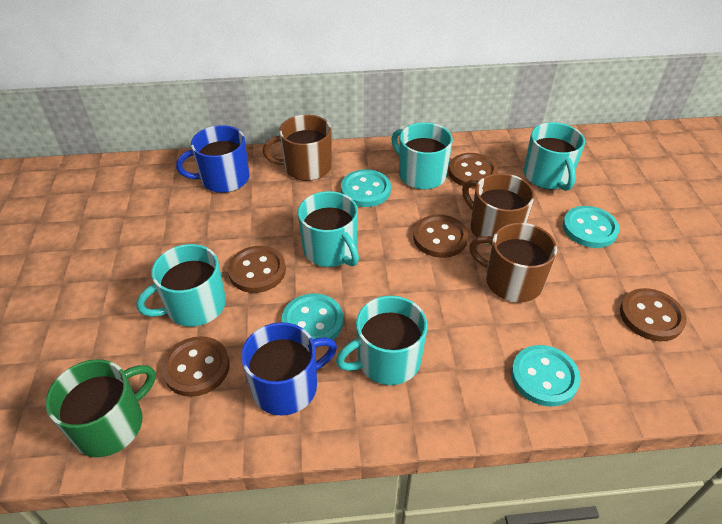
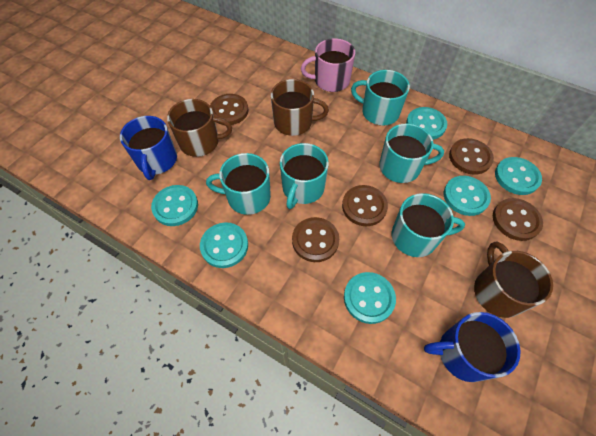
green mug: [45,359,155,457] = 1 -> none = 0
pink mug: none = 0 -> [301,38,355,92] = 1
turquoise button: [282,294,343,347] [341,169,391,207] [511,345,581,407] [563,206,619,248] = 4 -> [151,185,198,226] [200,222,248,268] [344,272,396,324] [406,107,447,140] [444,176,491,216] [495,157,542,195] = 6

